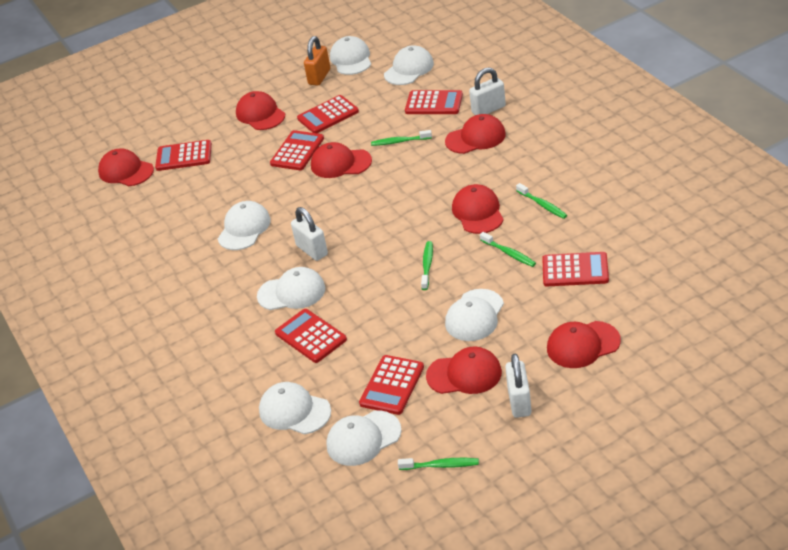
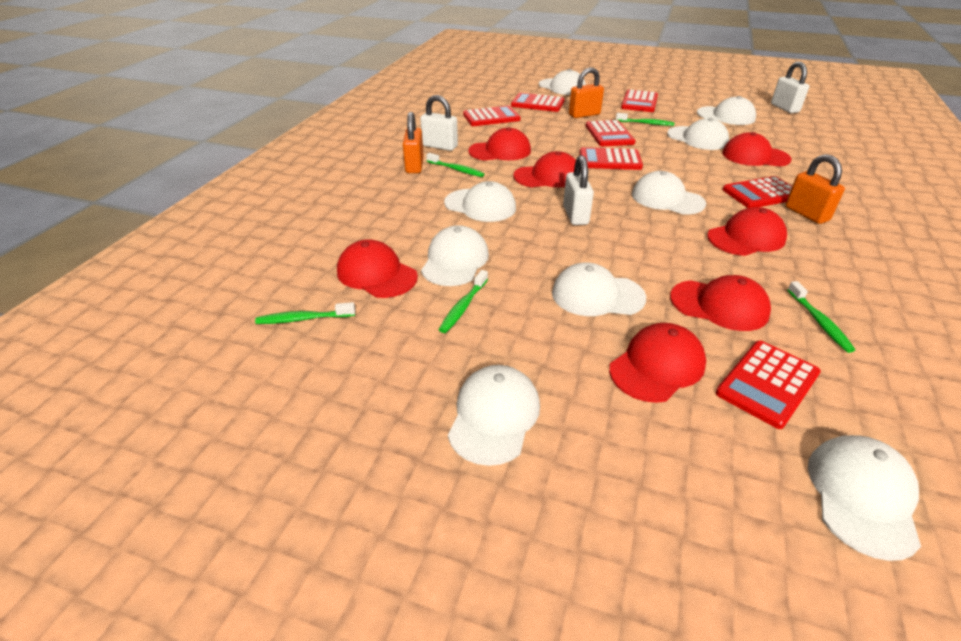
orange padlock: [304,36,330,86] = 1 -> [403,112,424,173] [569,67,604,118] [785,154,845,224] = 3
white cap: [218,201,271,250] [257,267,325,310] [259,382,331,434] [326,411,402,466] [330,36,371,75] [384,45,434,85] [445,289,504,341] = 7 -> [421,225,489,286] [444,181,516,222] [448,365,540,466] [539,69,586,95] [552,262,646,316] [632,171,706,214] [667,118,729,150] [697,96,756,125] [808,435,921,561] = 9

